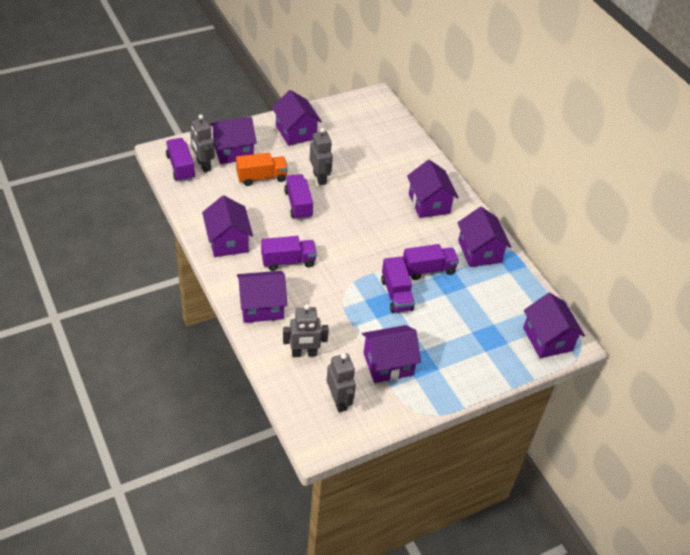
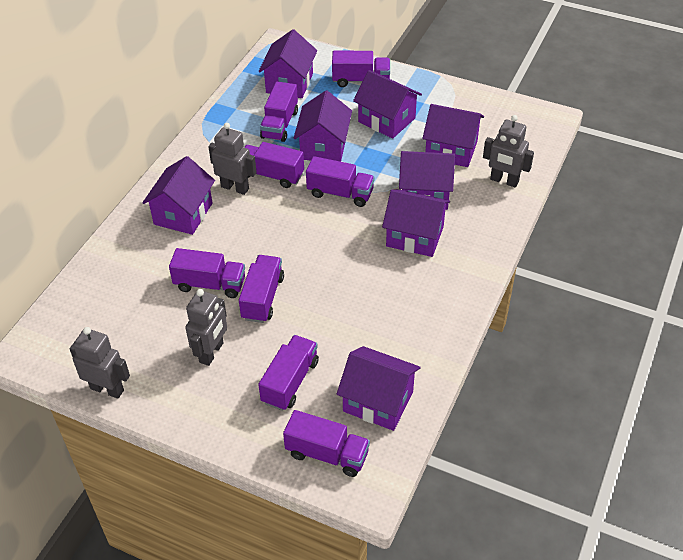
orange truck: [236,153,288,186] = 1 -> none = 0
purple truck: [166,138,195,182] [261,236,317,271] [284,174,313,220] [381,257,415,313] [403,244,459,280] = 5 -> [169,248,245,298] [239,255,284,323] [244,142,304,188] [258,335,319,411] [260,82,298,142] [283,410,370,477] [306,156,375,207] [332,50,390,87] = 8

